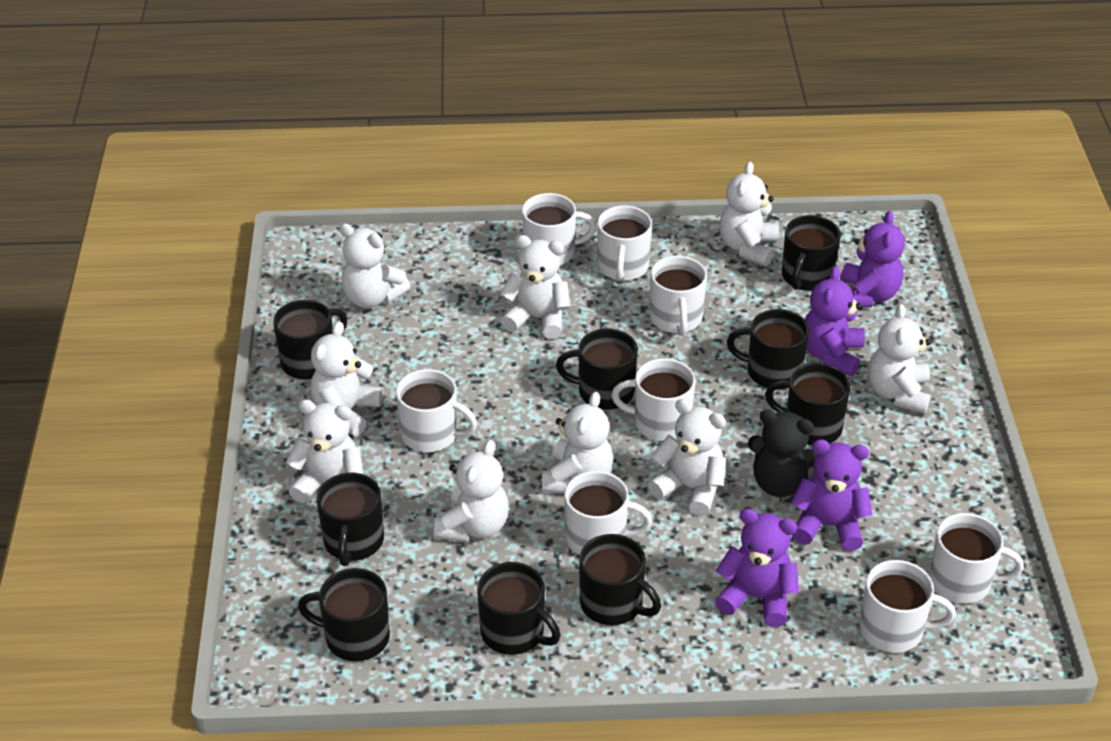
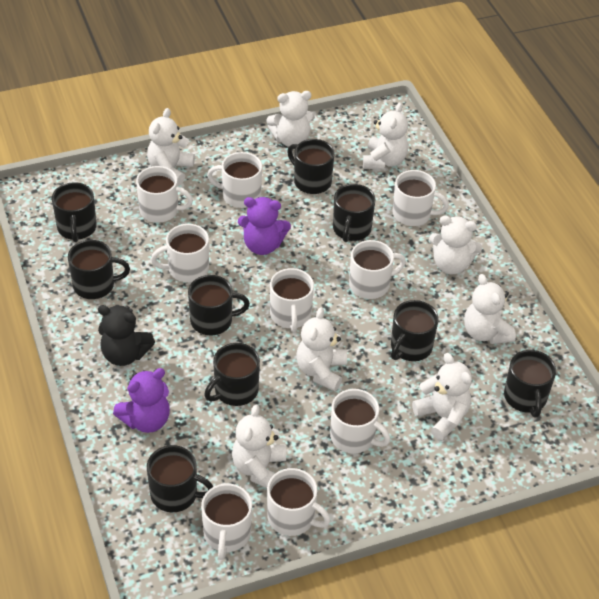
purple teddy bear: [715,509,799,627] [791,439,873,551] [804,266,865,377] [841,211,905,308] = 4 -> [113,368,170,433] [238,197,291,255] = 2
white mug: [396,369,477,452] [522,193,596,266] [564,471,652,555] [597,206,652,282] [612,358,695,441] [650,256,707,335] [859,560,956,653] [929,513,1024,603] = 8 -> [136,166,193,223] [151,224,209,282] [201,484,252,560] [207,152,262,208] [267,468,331,536] [270,268,314,332] [330,389,391,453] [349,240,406,299] [393,170,449,226] = 9
white teddy bear: [286,400,363,503] [310,322,383,436] [339,223,410,308] [434,440,509,542] [500,235,570,339] [542,392,613,493] [648,399,726,517] [719,162,779,266] [868,304,931,414] = 9 -> [147,108,195,186] [232,404,286,488] [266,91,315,147] [296,307,347,391] [363,103,408,170] [412,353,472,440] [429,216,482,274] [464,274,516,344] = 8

